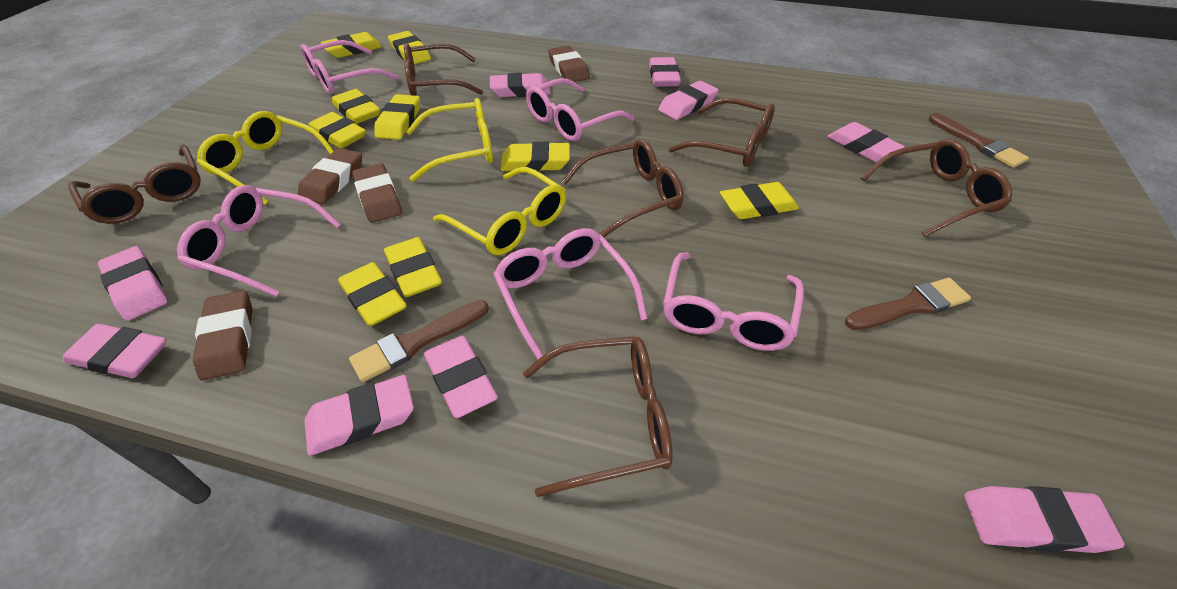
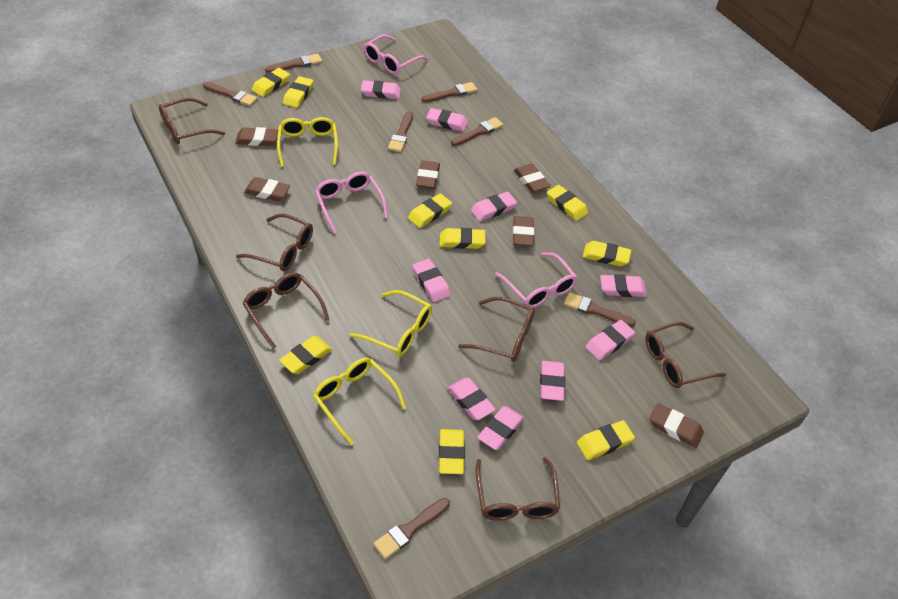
brown brush: [349,300,489,382] [845,278,971,330] [929,113,1029,168] = 3 -> [203,82,258,106] [265,54,322,73] [373,498,450,559] [388,111,413,152] [422,82,478,102] [451,117,504,146] [564,292,636,327] = 7
brown eraser: [193,290,252,381] [298,148,362,205] [352,163,402,223] [548,46,590,82] = 4 -> [235,127,278,146] [244,177,290,201] [416,161,440,189] [513,216,534,246] [514,164,550,193] [649,403,704,448] = 6
pink glasses: [177,185,341,297] [300,40,398,94] [493,228,647,360] [526,78,634,141] [663,252,804,351] = 5 -> [315,172,388,233] [364,35,428,75] [495,252,578,308] = 3

